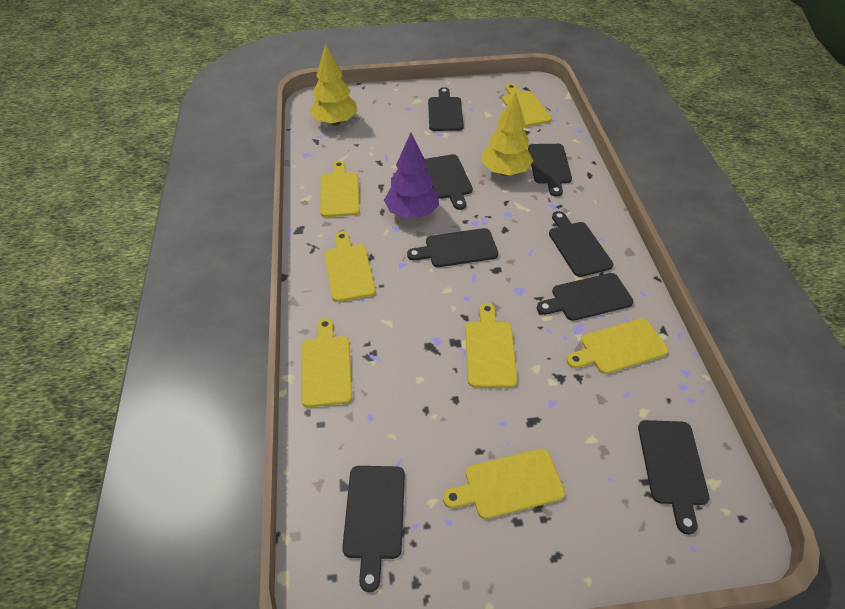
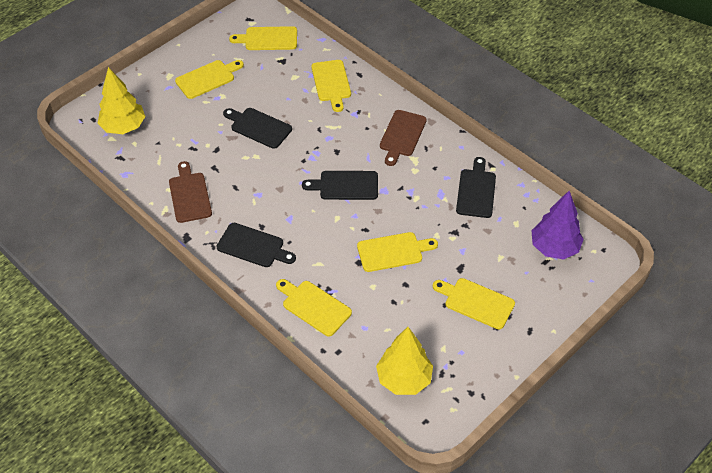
black cutting board: [342,466,405,592] [407,228,498,267] [425,154,473,210] [428,87,464,131] [528,144,572,197] [537,273,634,321] [549,211,613,277] [638,420,709,535] = 8 -> [217,223,296,267] [223,108,292,149] [302,171,378,200] [456,157,496,218] = 4
brown cutting board: none = 0 -> [169,161,212,223] [380,110,427,166] = 2
yellow cutting board: [301,318,352,407] [320,161,360,217] [324,232,376,302] [443,449,565,519] [466,303,517,388] [502,84,552,127] [566,318,668,374] = 7 -> [175,60,244,99] [229,26,297,50] [276,279,352,336] [311,60,351,112] [357,232,438,272] [433,278,515,330] = 6

